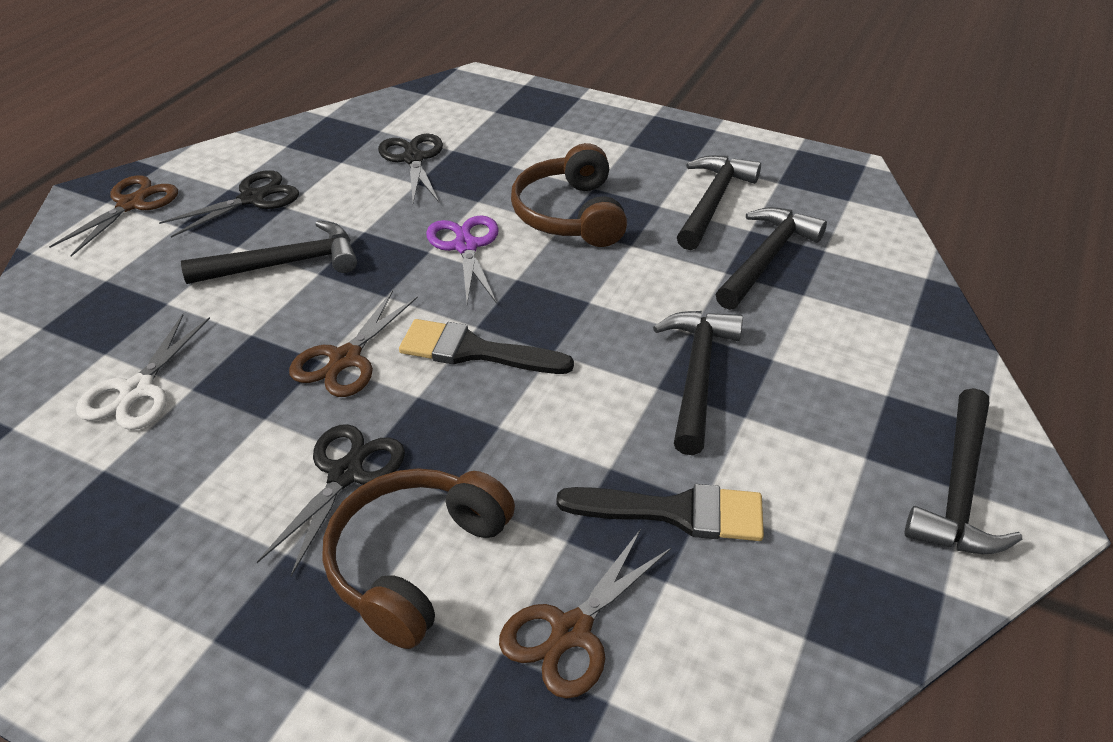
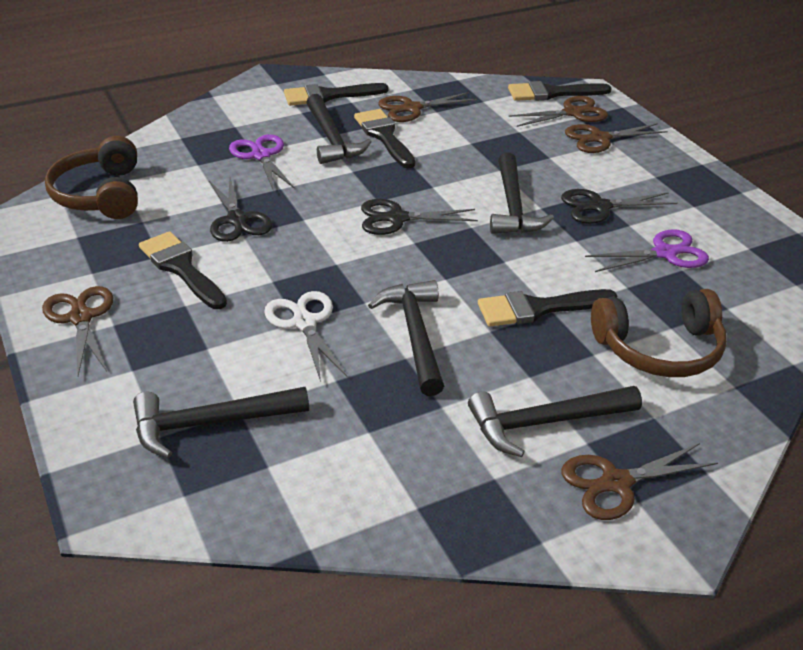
black brush: [399,319,574,374] [557,484,764,541] = 2 -> [139,231,227,309] [284,83,389,106] [354,109,415,168] [478,289,618,327] [508,81,612,101] = 5
brown scissors: [49,176,178,256] [289,290,418,397] [499,529,672,699] = 3 -> [42,286,114,376] [378,92,477,122] [508,96,608,127] [561,443,718,520] [565,123,668,153] = 5
purple scissors: [426,215,499,304] = 1 -> [229,134,295,192] [585,229,709,272] = 2

